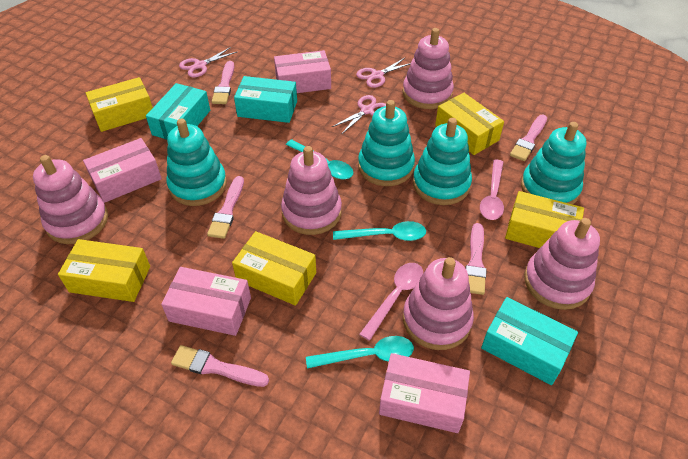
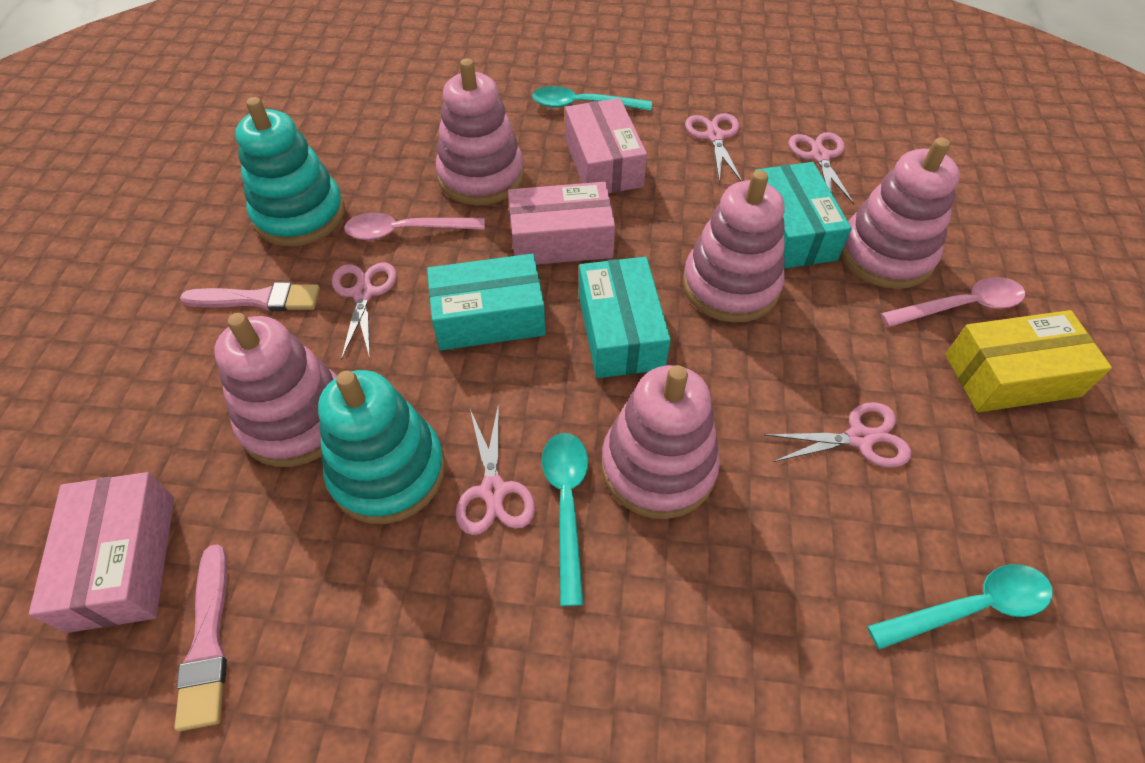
pink box: [83,138,162,203] [161,267,251,336] [274,50,331,93] [379,353,470,433] = 4 -> [29,472,174,633] [508,182,615,265] [565,98,647,193] = 3
pink brush: [171,345,269,387] [207,176,244,239] [212,61,234,104] [465,223,487,295] [510,115,547,161] = 5 -> [175,544,227,732] [180,282,320,311] = 2
pink scissors: [179,47,237,77] [332,95,386,135] [356,58,411,88] = 3 -> [332,262,397,360] [456,403,535,535] [685,113,742,183] [764,402,911,468] [788,132,854,204] = 5
turquoise stacking toy: [167,118,227,206] [358,100,415,186] [413,118,472,205] [521,122,586,204] = 4 -> [235,97,345,246] [318,370,445,524] = 2
yellow box: [58,239,150,302] [86,77,153,132] [232,231,316,306] [435,93,504,155] [505,191,584,248] = 5 -> [945,310,1112,412] = 1

